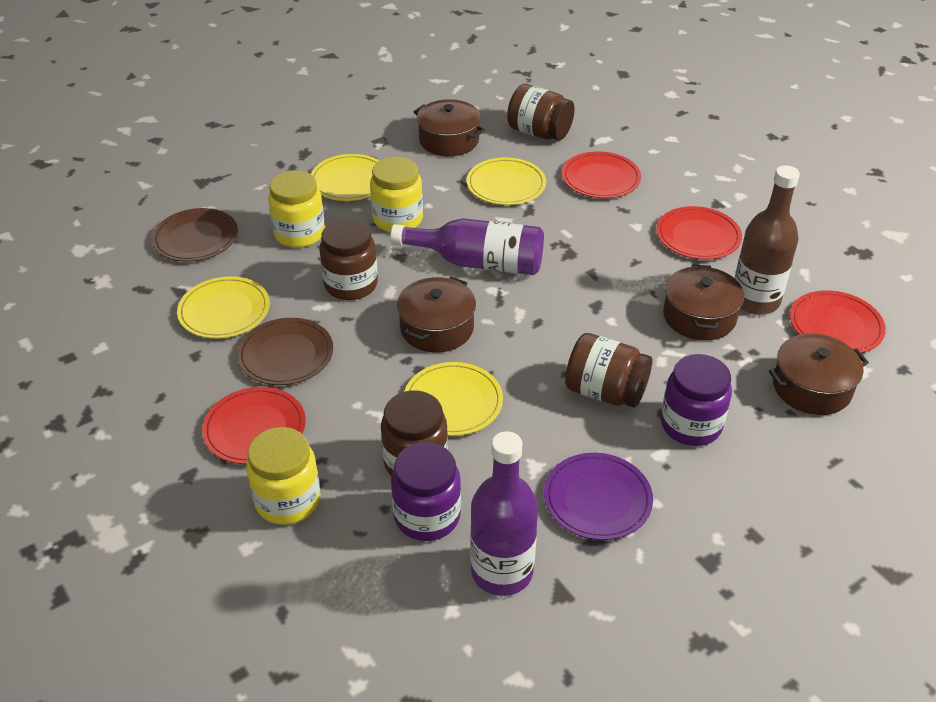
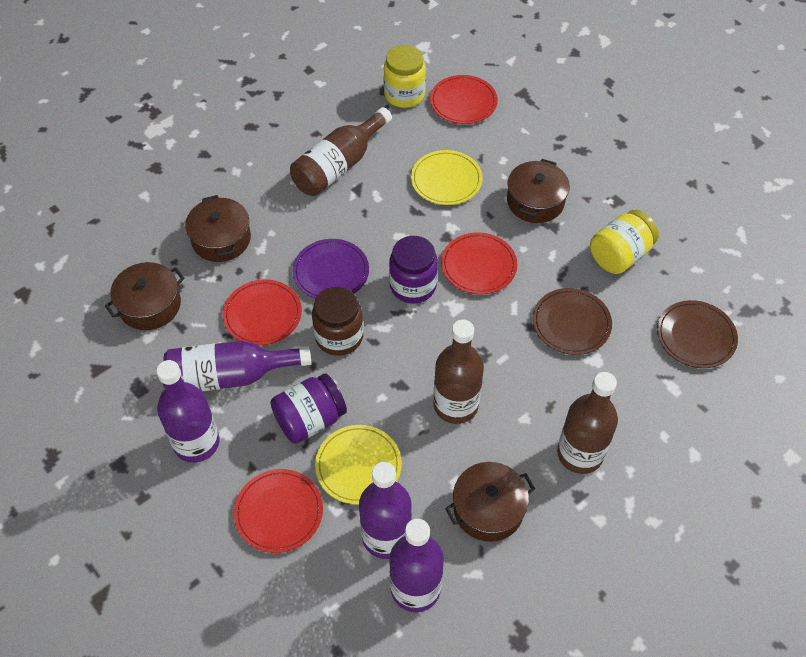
brown bottle: [734,165,800,315] = 1 -> [290,107,392,196] [433,319,484,424] [557,372,618,474] = 3
brown jar: [319,219,378,300] [381,390,448,476] [507,84,575,140] [565,333,652,407] = 4 -> [312,287,363,356] = 1
purple bottle: [390,218,544,275] [470,431,538,596] = 2 -> [156,360,219,463] [163,341,312,391] [359,462,412,559] [389,519,444,612] = 4
yellow jar: [246,427,320,525] [268,170,325,248] [370,157,423,232] = 3 -> [383,45,426,108] [590,210,659,274] = 2
yellow plate: [177,276,270,339] [311,154,380,201] [404,362,503,436] [466,157,546,205] = 4 -> [315,425,402,505] [411,150,483,205] = 2

